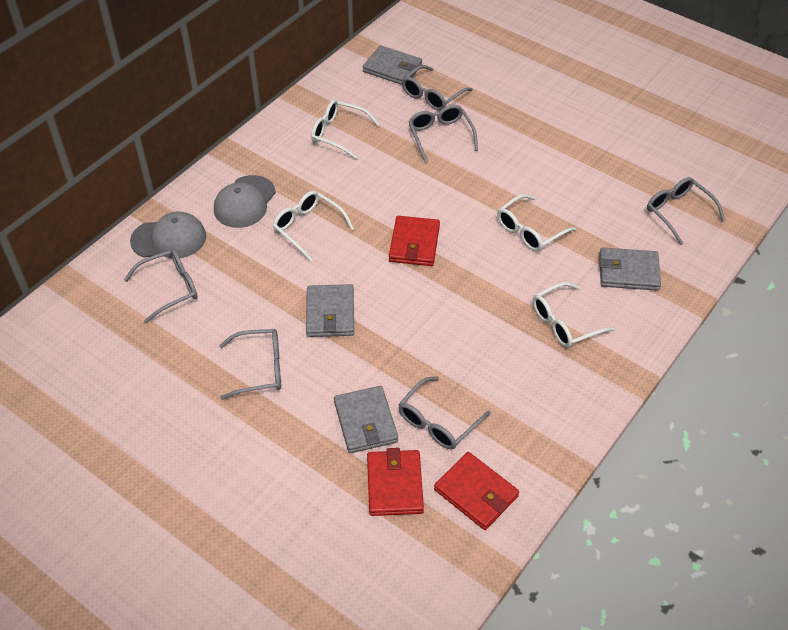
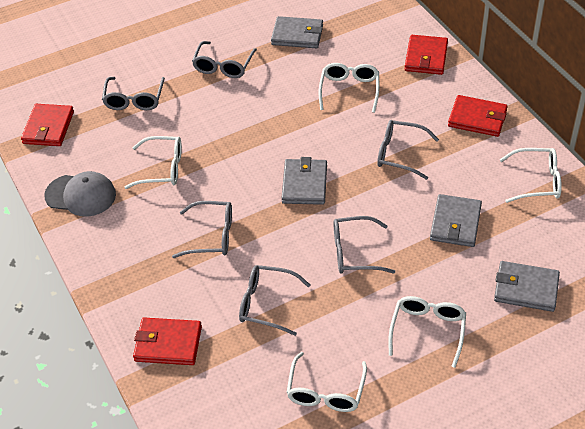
grey cap: [130,212,206,258] [214,175,276,228] = 2 -> [44,171,116,217] = 1
red wallet: [367,448,424,516] [389,216,440,266] [434,452,519,530] = 3 -> [21,104,74,146] [133,318,202,365] [405,35,448,75] [448,95,508,137] = 4
white glasses: [273,191,354,261] [311,100,380,159] [497,194,576,251] [533,282,615,348] = 4 -> [124,136,182,189] [286,352,367,412] [319,63,379,113] [388,296,466,368] [500,148,562,203] = 5

